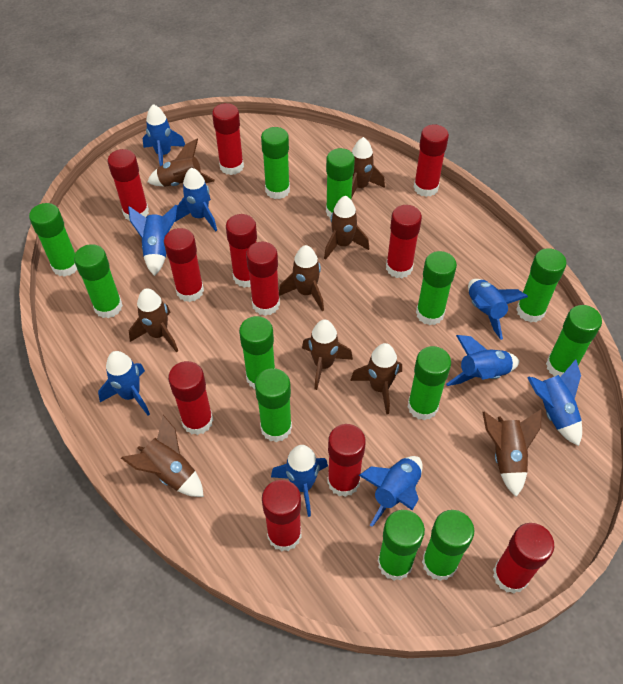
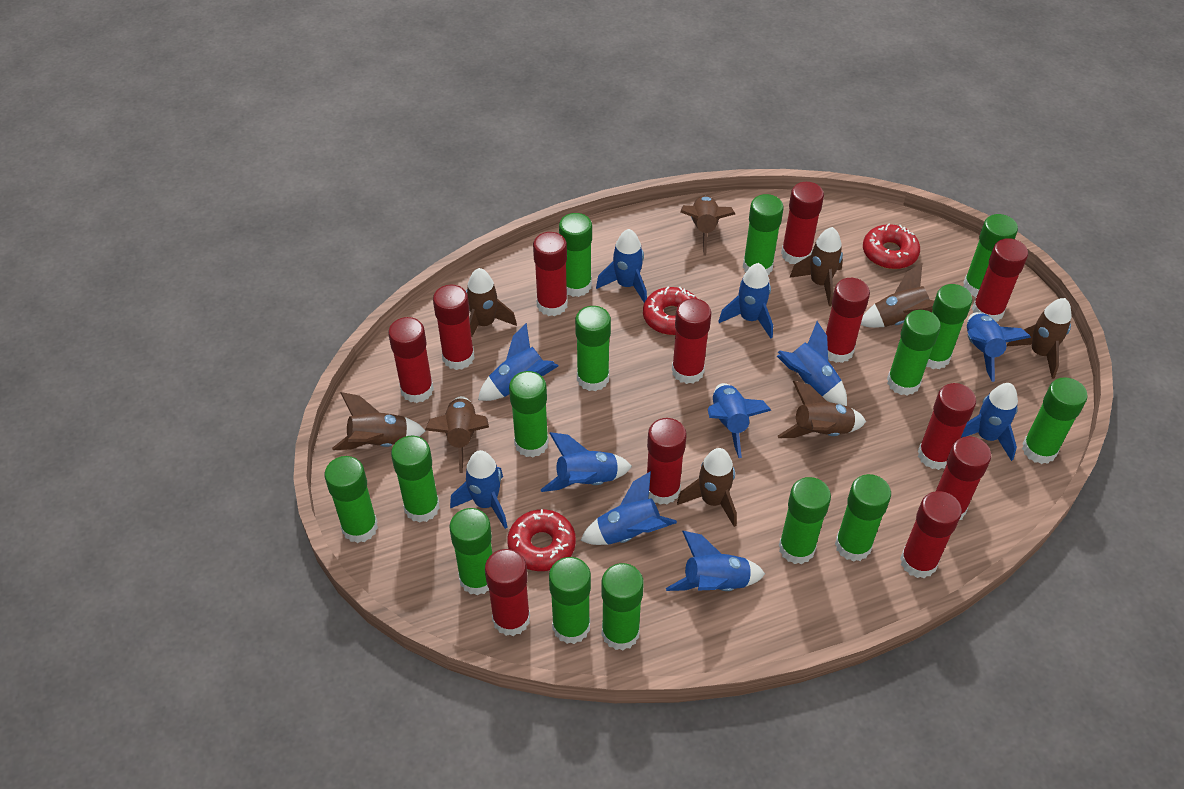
blue rocket: [98,351,150,415] [128,205,177,276] [143,104,185,166] [175,167,217,232] [271,445,328,517] [359,456,422,527] [446,335,520,386] [468,279,528,340] [527,359,582,446] = 9 -> [450,450,507,529] [478,323,558,401] [541,432,632,492] [580,471,677,545] [596,229,647,303] [666,531,765,591] [708,383,772,458] [718,263,773,339] [777,321,847,406] [961,383,1018,461] [967,312,1031,382] = 11
green glue stick: [29,203,77,277] [74,244,123,318] [239,316,275,389] [255,368,292,442] [261,127,290,199] [326,148,355,218] [378,510,425,581] [408,346,451,420] [416,251,457,325] [422,510,474,581] [516,248,567,322] [546,305,602,377] = 12 -> [324,456,378,543] [391,436,440,523] [449,508,492,595] [509,371,549,458] [549,557,591,644] [559,213,592,297] [575,306,611,391] [602,563,644,650] [743,194,784,275] [779,477,831,564] [835,474,891,562] [887,310,941,396] [926,284,972,369] [963,214,1018,297] [1022,377,1088,464] = 15
red donut: none = 0 -> [507,509,576,571] [643,286,697,335] [863,223,920,269] = 3
red glue stick: [108,149,149,221] [164,228,204,302] [168,361,213,435] [212,103,244,175] [226,214,257,288] [246,242,280,316] [262,480,301,551] [327,424,366,497] [386,205,422,278] [414,124,449,197] [493,523,554,594] = 11 -> [388,317,434,403] [433,285,475,370] [485,549,530,636] [533,232,568,316] [647,418,687,505] [672,298,711,384] [781,182,824,265] [826,278,870,363] [900,491,962,578] [918,383,976,470] [936,436,991,520] [972,238,1028,322] = 12

